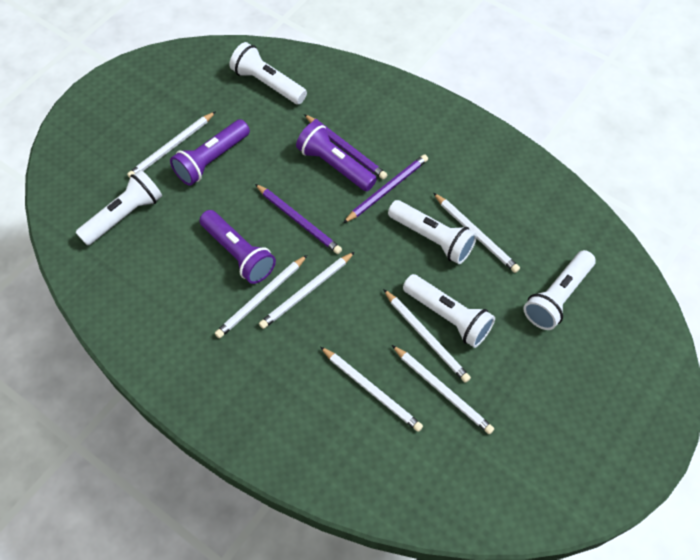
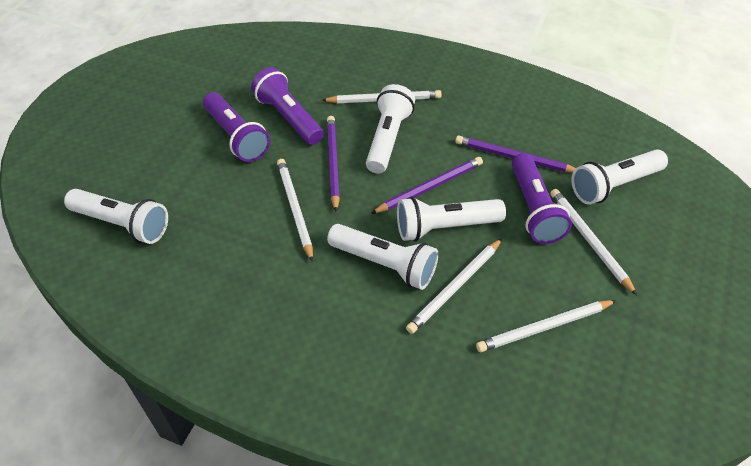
white pencil: [127,111,216,178] [215,255,307,338] [259,252,355,329] [320,347,423,432] [383,289,471,383] [392,345,494,435] [433,193,520,273] = 7 -> [277,159,313,262] [322,90,442,103] [406,238,502,334] [476,300,617,352] [550,189,637,295] = 5

